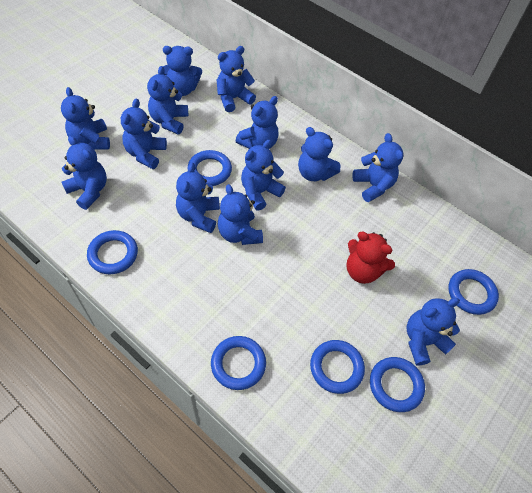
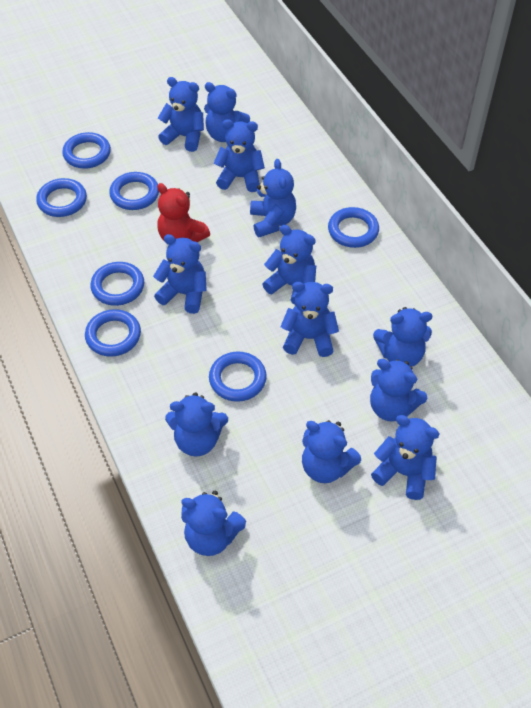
blue ring: [87,230,138,274] [188,150,232,186] [211,336,266,390] [310,340,365,394] [370,357,425,412] [448,269,499,315] = 6 -> [36,178,87,217] [62,132,111,169] [85,309,141,357] [90,262,144,306] [109,172,159,210] [209,351,267,402] [328,207,379,248] = 7

